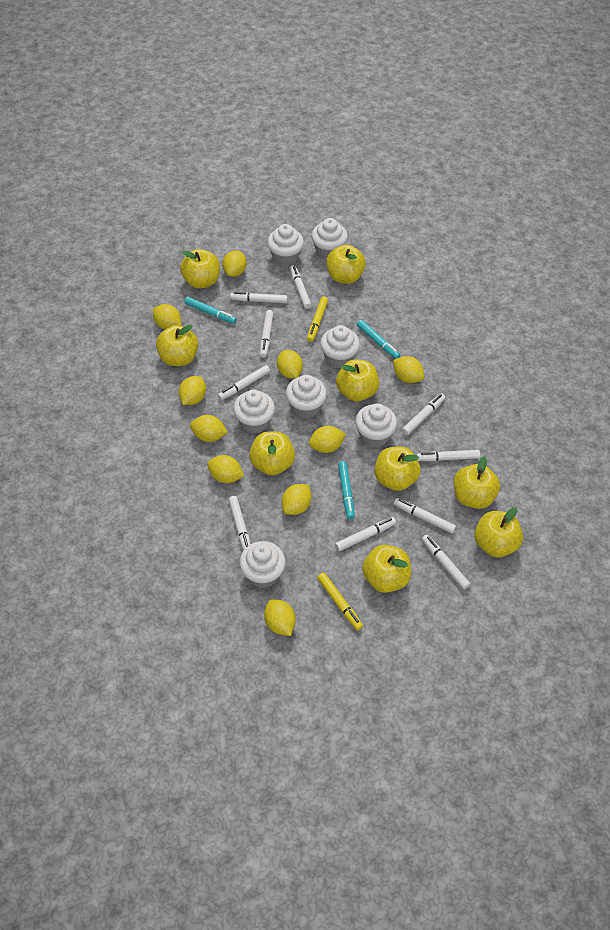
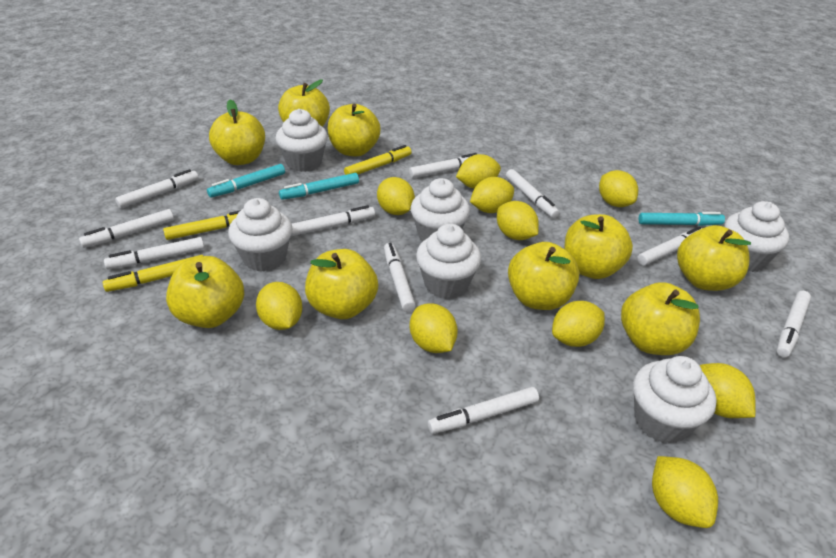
white cupcake: [233,390,275,434] [239,541,286,588] [267,224,304,266] [286,375,327,419] [311,218,348,260] [320,325,360,369] [355,403,397,448] = 7 -> [228,198,292,272] [276,109,328,172] [411,178,470,242] [416,224,481,299] [633,356,716,444] [724,201,789,272] = 6
yellow marker: [307,296,328,342] [317,572,363,631] = 2 -> [103,255,203,292] [163,210,241,240] [344,145,412,175] = 3

